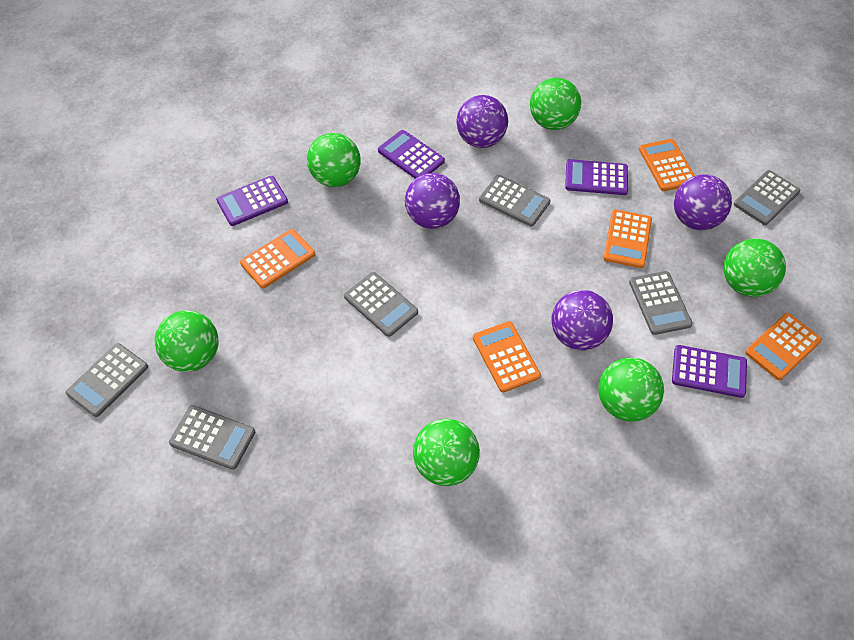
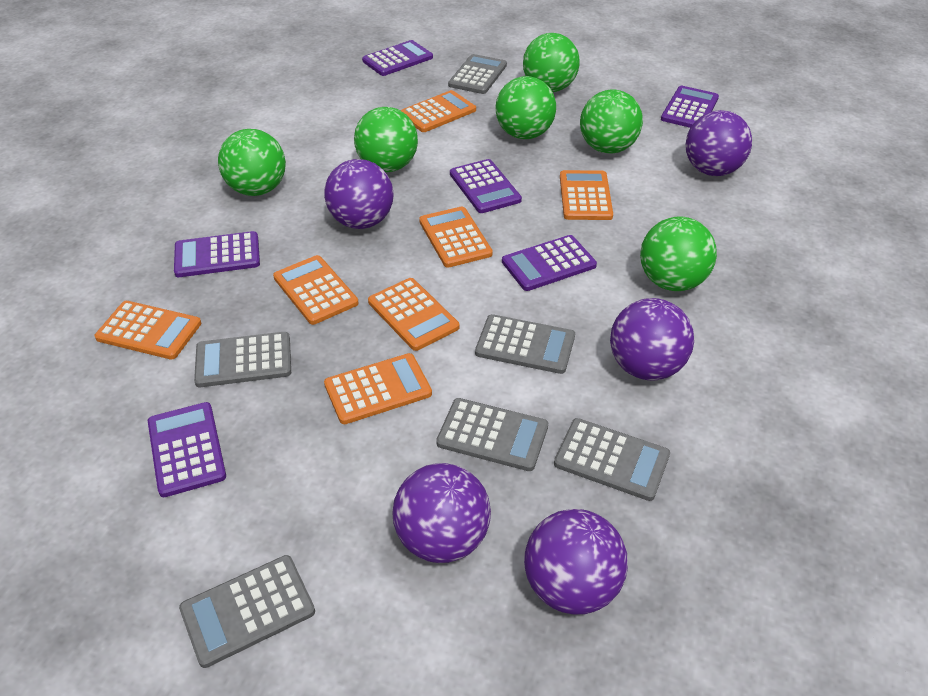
orange calculator: [240,229,315,288] [473,321,541,393] [603,210,652,268] [639,139,695,191] [745,313,822,380] = 5 -> [95,301,201,360] [273,255,358,325] [324,353,432,424] [368,278,459,351] [400,90,476,132] [419,207,493,268] [560,170,613,220] = 7
purple ball: [405,173,460,229] [456,95,508,148] [552,290,613,350] [674,174,732,230] = 4 -> [324,159,393,229] [392,463,491,563] [524,509,628,615] [610,298,694,381] [686,110,752,176] = 5
purple calculator: [216,176,288,226] [378,130,445,179] [565,159,628,195] [672,345,747,398] = 4 -> [148,402,226,497] [174,231,260,277] [362,40,433,76] [450,159,522,213] [502,235,597,291] [661,86,719,128] = 6

